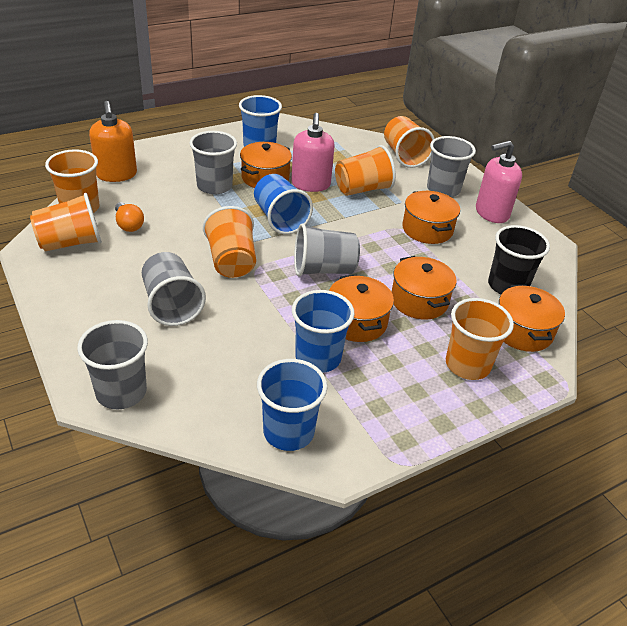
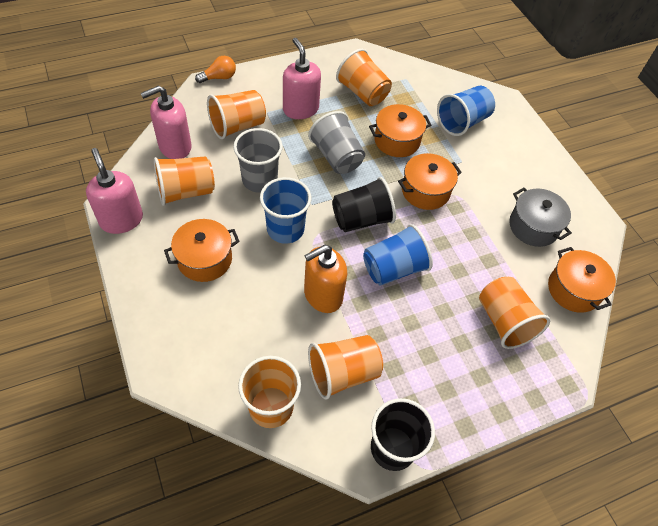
black cup: [488,225,550,294] = 1 -> [332,177,396,232] [371,398,435,471] = 2
blue cup: [239,95,282,147] [254,174,313,234] [257,359,327,451] [292,290,355,373] = 4 -> [260,177,311,244] [363,224,433,286] [437,86,495,136] = 3
grey cup: [77,320,148,409] [142,252,206,326] [189,131,237,195] [294,223,360,277] [427,136,476,197] = 5 -> [233,128,283,193] [308,111,365,174] = 2
grey pot: none = 0 -> [509,188,572,247] = 1
orange pot: [240,142,292,188] [329,275,394,342] [392,256,456,320] [402,191,460,244] [499,285,565,352] = 5 -> [164,219,240,282] [369,104,431,157] [398,153,462,210] [548,247,616,313] = 4
pink soap dispenser: [291,113,335,192] [476,141,522,223] = 2 -> [86,148,143,234] [140,85,192,159] [283,38,321,119] = 3

